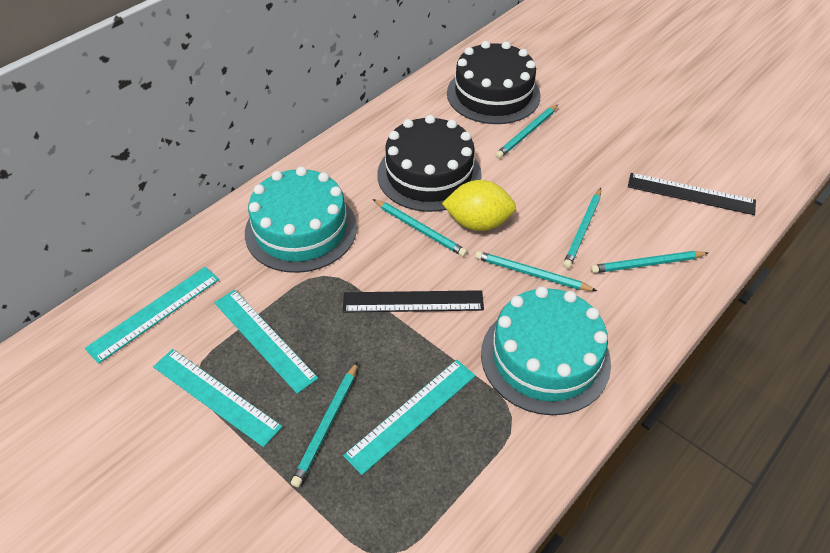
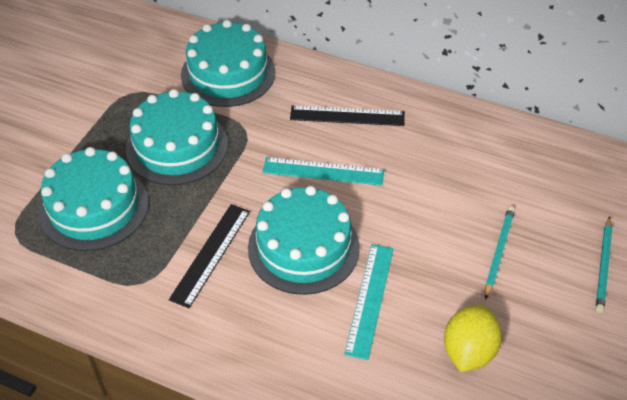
black cake: [377,115,482,212] [447,41,541,124] = 2 -> none = 0
turquoise cake: [245,167,357,273] [481,286,611,415] = 2 -> [39,147,149,251] [126,89,228,185] [181,20,275,107] [248,186,360,295] = 4
turquoise pencil: [291,362,358,487] [373,199,467,257] [475,251,597,291] [495,105,558,158] [563,188,601,269] [590,251,708,273] = 6 -> [485,206,515,300] [596,216,612,313] = 2
turquoise ruler: [85,267,219,364] [153,349,283,447] [214,290,318,394] [343,360,476,475] = 4 -> [263,157,384,186] [344,244,394,360] = 2

